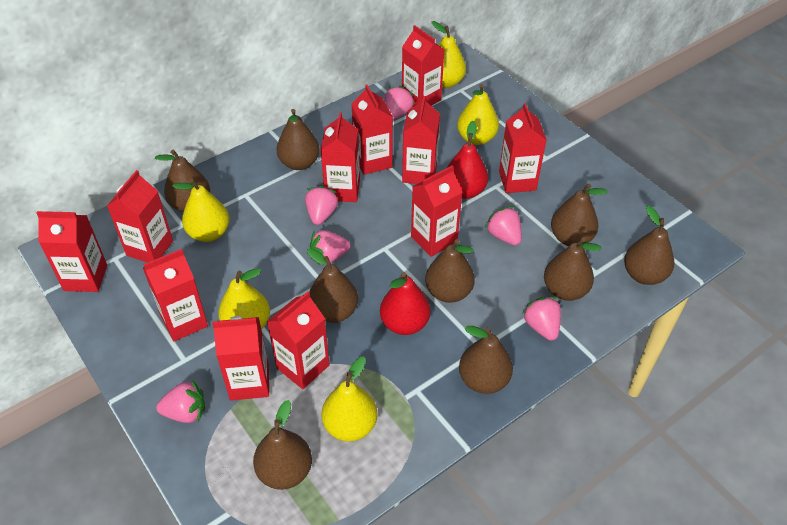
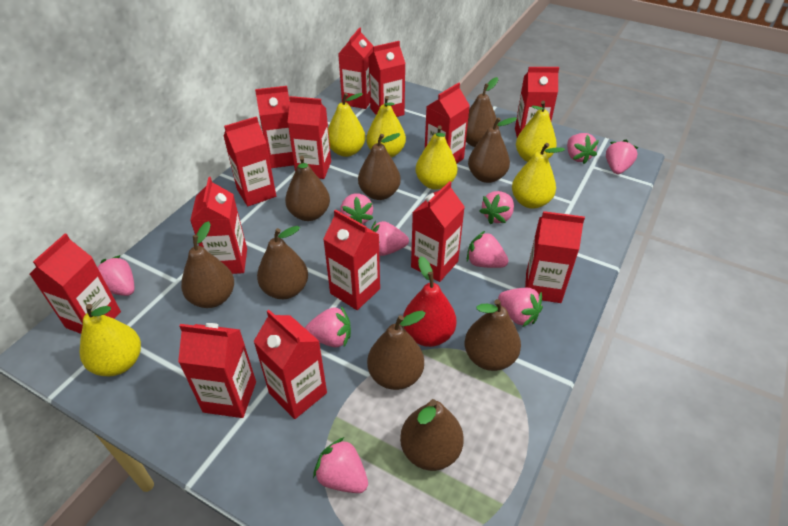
pink strawberry: [156,380,205,423] [305,186,338,225] [310,230,351,265] [385,86,415,120] [485,207,522,246] [522,297,561,341] = 6 -> [97,255,134,296] [305,306,351,347] [313,437,368,493] [340,194,373,224] [371,221,409,256] [467,231,509,268] [480,191,514,224] [498,288,543,327] [567,133,599,164] [606,140,638,174] = 10
red carton: [36,211,107,292] [107,170,173,263] [143,249,208,341] [212,316,269,401] [267,292,330,389] [321,112,360,202] [351,84,393,175] [402,25,444,107] [402,96,440,184] [411,166,462,257] [499,103,547,193] = 11 -> [30,233,121,334] [178,323,256,418] [190,177,247,274] [223,116,276,206] [253,310,327,419] [255,86,294,168] [287,96,331,179] [323,209,380,310] [338,27,373,109] [369,41,406,117] [411,181,465,282] [425,82,470,164] [515,67,559,137] [525,211,585,303] = 14
red pear: [380,272,430,335] [447,121,488,199] = 2 -> [403,256,457,347] = 1
yellow pear: [172,178,230,242] [218,268,270,329] [321,357,377,442] [432,21,466,88] [457,84,499,145] = 5 -> [80,304,141,376] [328,93,365,157] [366,96,406,158] [416,125,457,190] [512,143,565,209] [516,101,557,162] = 6

